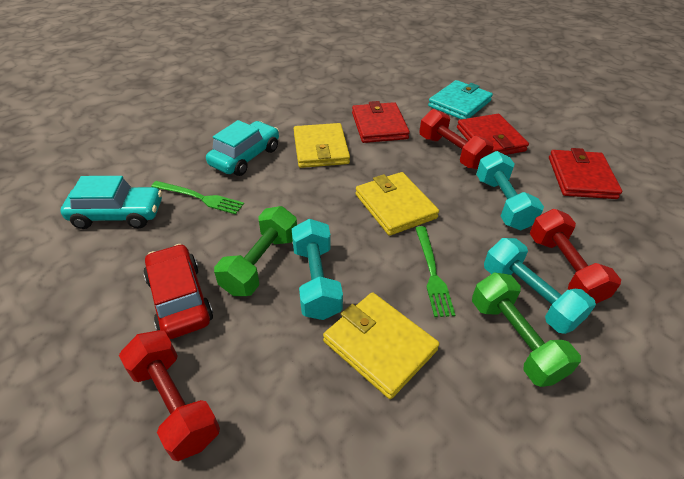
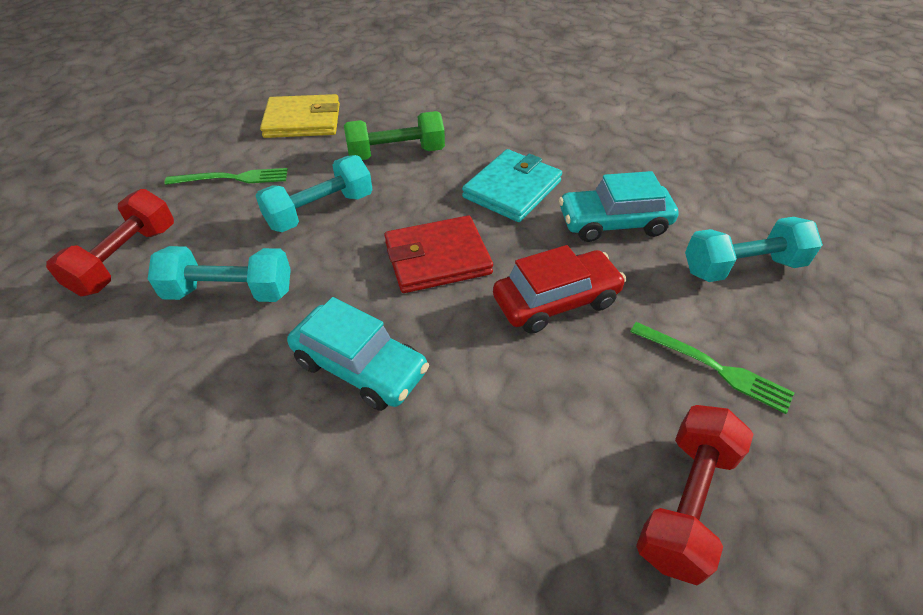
green dumbbell: [214,206,297,296] [472,273,581,387] = 2 -> [344,111,445,160] = 1
red dumbbell: [119,330,220,461] [419,109,494,170] [530,209,621,304] = 3 -> [46,189,174,297] [636,405,753,585] = 2
red wallet: [352,101,410,143] [457,114,529,155] [549,148,622,199] = 3 -> [384,216,493,293] = 1
yellow wallet: [294,123,350,168] [323,292,439,399] [355,172,439,236] = 3 -> [260,94,340,138] = 1

